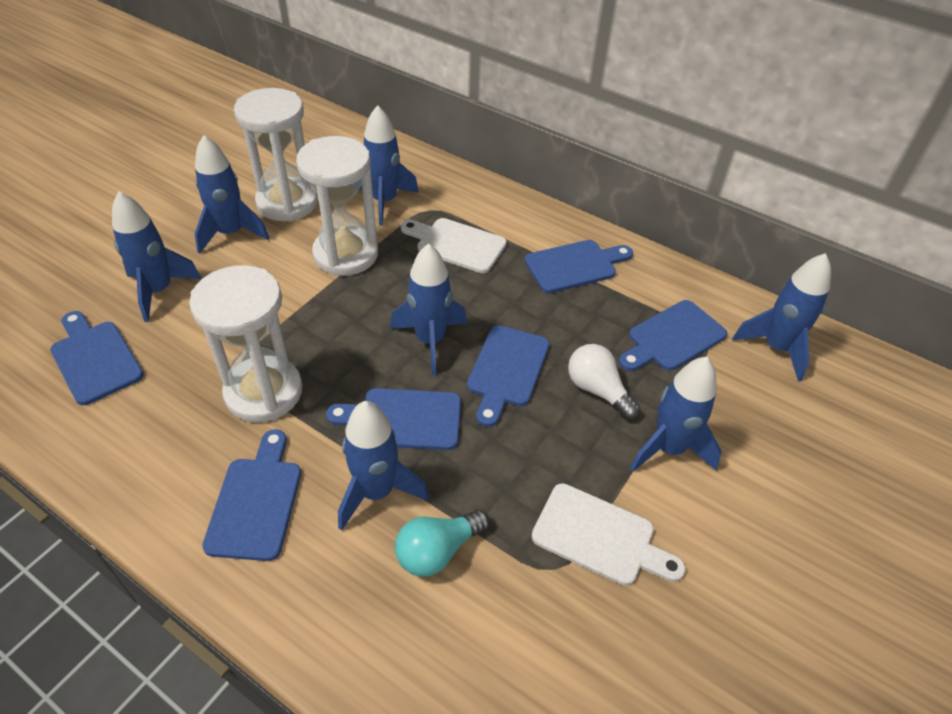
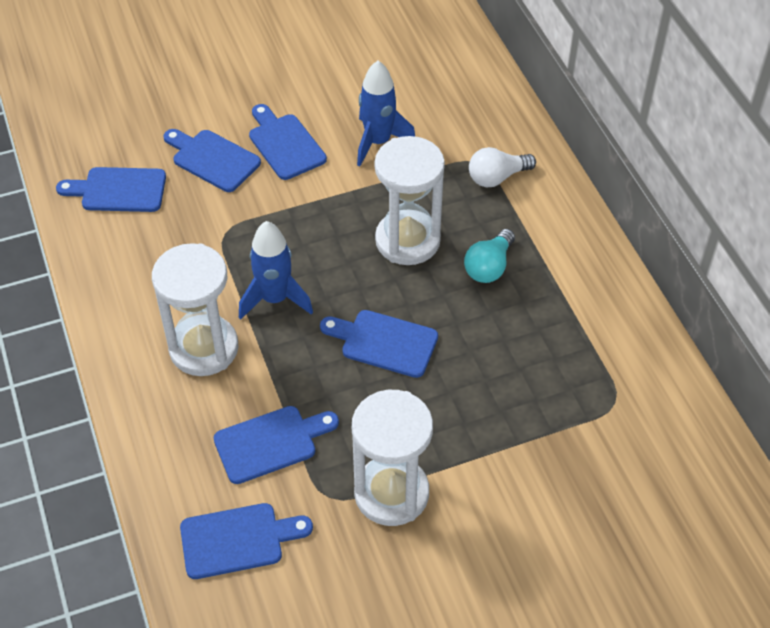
blue rocket: [112,192,202,322] [194,135,269,254] [338,401,429,531] [359,105,419,226] [390,243,467,375] [630,357,722,472] [732,253,831,382] = 7 -> [239,221,313,320] [357,61,415,167] = 2
white cutting board: [401,218,507,273] [531,483,686,586] = 2 -> none = 0

